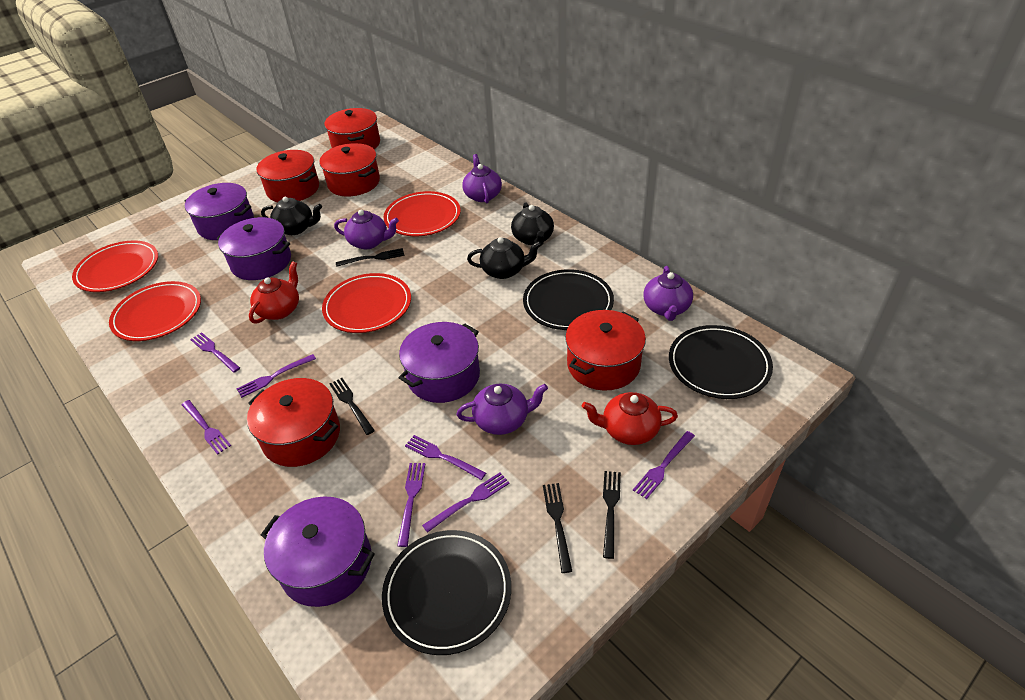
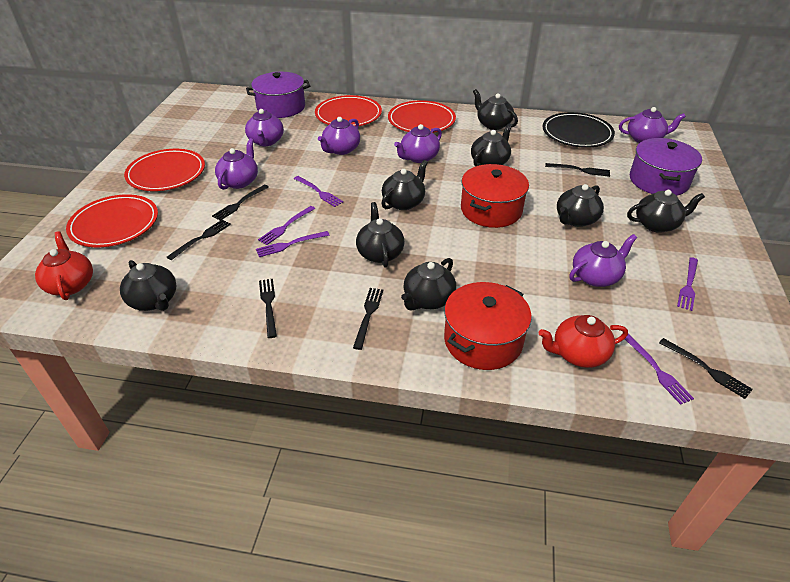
black fork: [329,378,375,435] [336,248,404,267] [543,483,572,573] [603,471,621,559] = 4 -> [167,219,231,260] [212,185,269,221] [259,279,277,338] [353,288,383,350] [545,163,610,177] [659,338,753,399] = 6
black plate: [382,530,511,655] [523,269,614,330] [669,325,773,399] = 3 -> [543,112,615,148] = 1
black teapot: [261,197,322,235] [467,237,541,279] [511,202,554,246] = 3 -> [120,260,176,311] [356,202,405,268] [381,160,428,210] [401,258,456,311] [471,123,512,167] [473,89,518,130] [557,184,604,227] [627,190,705,233] = 8
purple fork: [182,400,231,455] [190,332,240,373] [237,354,316,398] [397,463,425,547] [405,435,486,480] [422,472,510,533] [633,431,695,499] = 7 -> [256,231,330,257] [258,206,315,245] [294,176,343,207] [625,333,694,405] [677,257,698,311] = 5
purple pot: [185,183,254,240] [217,217,291,280] [261,497,375,607] [399,322,480,403] = 4 -> [246,72,310,118] [630,138,702,196] = 2
purple teapot: [334,210,399,249] [457,384,548,435] [462,154,502,203] [643,266,693,321] = 4 -> [215,138,258,190] [245,109,284,146] [318,117,360,155] [394,124,442,163] [570,234,637,287] [619,107,686,143] = 6
red pot: [247,378,340,467] [256,150,319,202] [319,143,380,196] [324,108,380,149] [565,310,646,390] = 5 -> [444,282,532,370] [461,164,529,228] = 2

